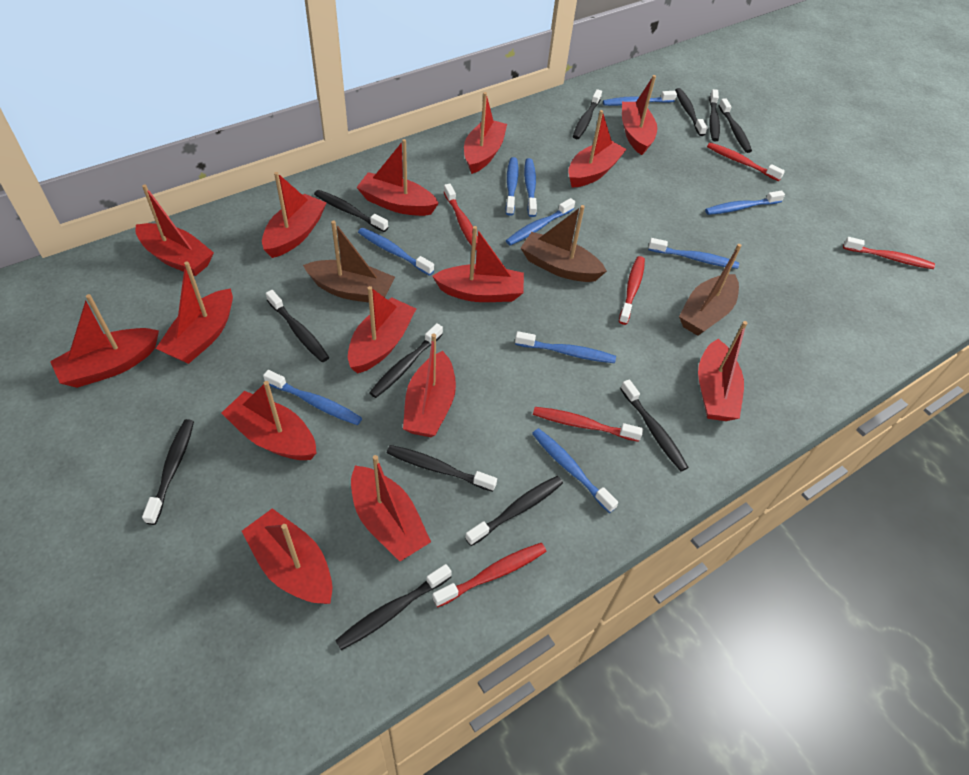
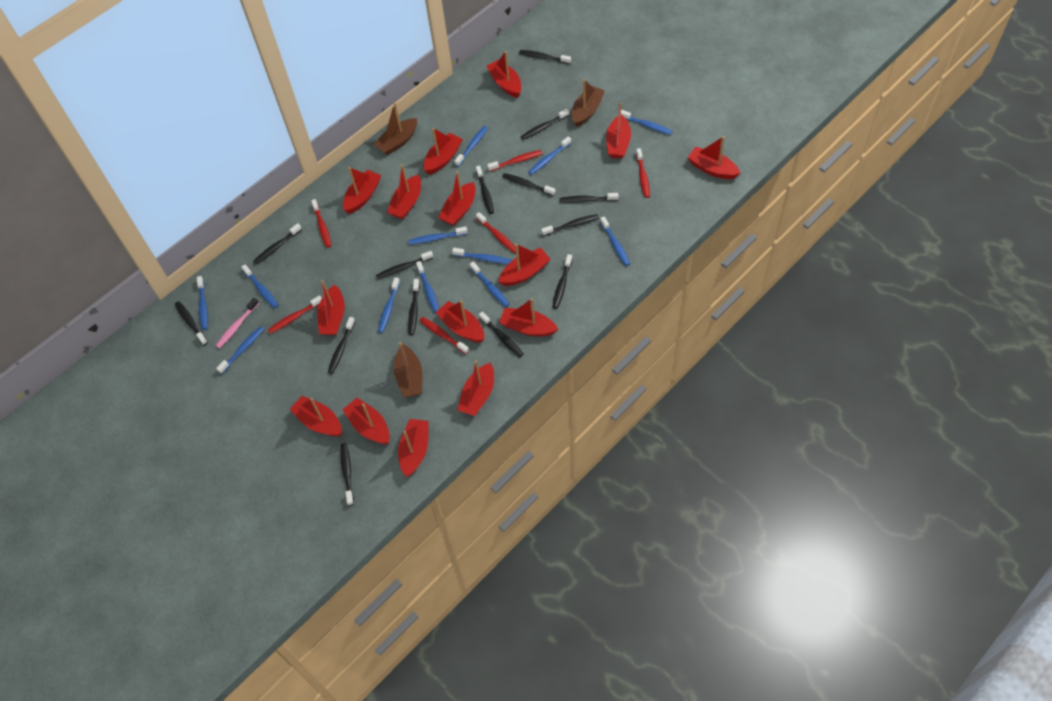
black toothbrush: [142,419,194,525] [266,290,329,362] [314,190,388,232] [335,564,452,650] [369,323,443,398] [387,445,497,492] [465,476,563,546] [573,89,602,139] [620,380,689,472] [675,88,707,136] [709,89,720,142] [719,99,752,153] = 12 -> [175,301,208,345] [253,223,302,265] [328,317,355,374] [340,443,354,506] [376,251,433,279] [408,279,420,335] [476,165,494,214] [479,312,524,357] [502,173,556,196] [519,50,571,64] [521,109,569,140] [541,214,599,236] [552,254,572,309] [559,193,618,203] = 14
blue toothbrush: [263,370,362,425] [358,228,434,276] [505,157,518,216] [506,198,575,246] [515,331,616,363] [524,158,537,217] [532,428,618,513] [603,91,677,106] [648,238,739,269] [705,190,785,215] = 10 -> [197,276,208,330] [216,326,264,374] [241,264,278,308] [378,277,400,333] [408,227,468,245] [416,261,439,313] [452,248,512,264] [454,126,488,167] [470,262,510,307] [528,136,571,175] [600,216,630,266] [621,110,672,135] = 12
pink toothbrush: none = 0 -> [216,298,259,348] = 1

